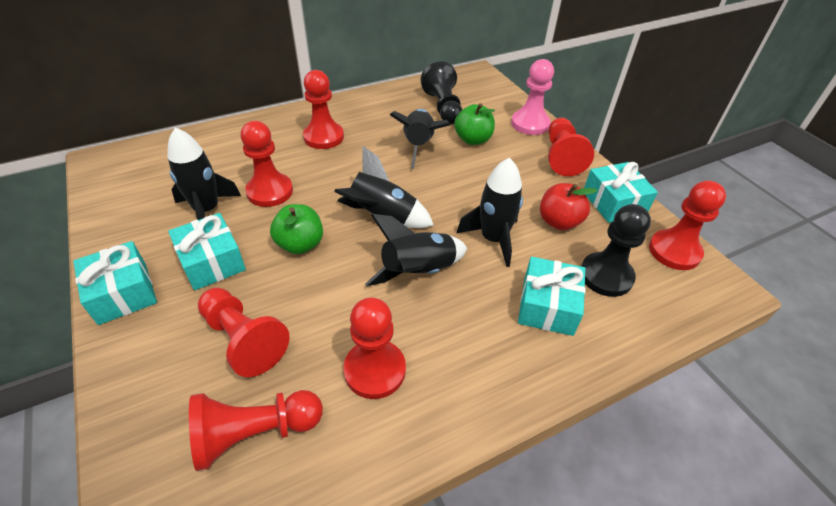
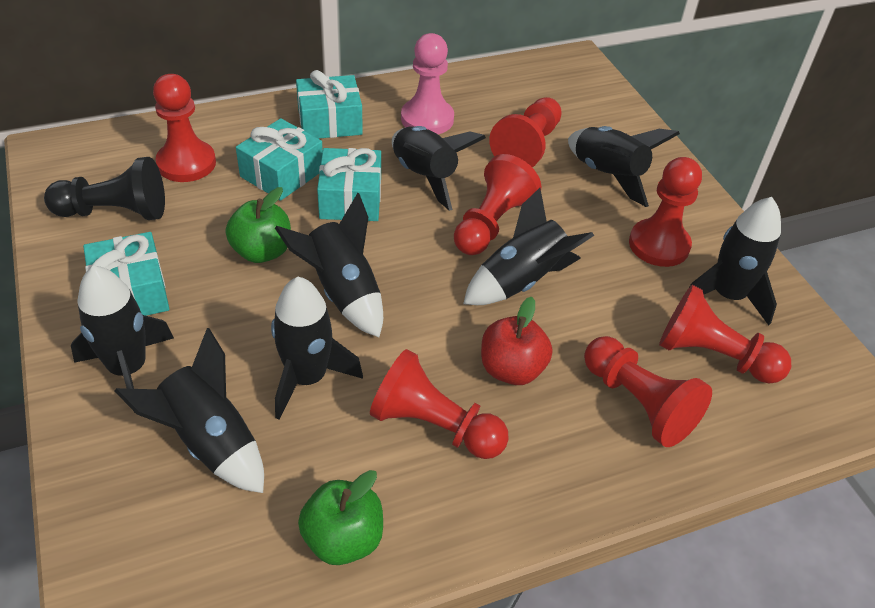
black pawn: [420,61,462,124] [581,204,651,297] = 2 -> [44,157,165,220] = 1
black rocket: [167,127,241,220] [334,146,434,228] [365,214,467,287] [390,109,450,169] [457,158,523,267] = 5 -> [71,265,174,413] [114,328,264,493] [271,277,363,420] [275,193,383,337] [392,126,486,211] [463,188,594,305] [568,126,680,207] [690,197,781,325] = 8

